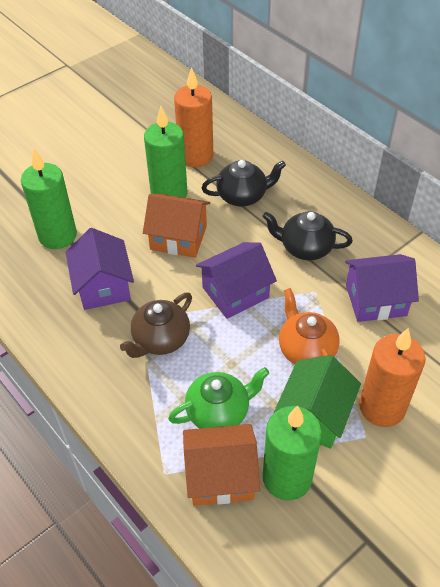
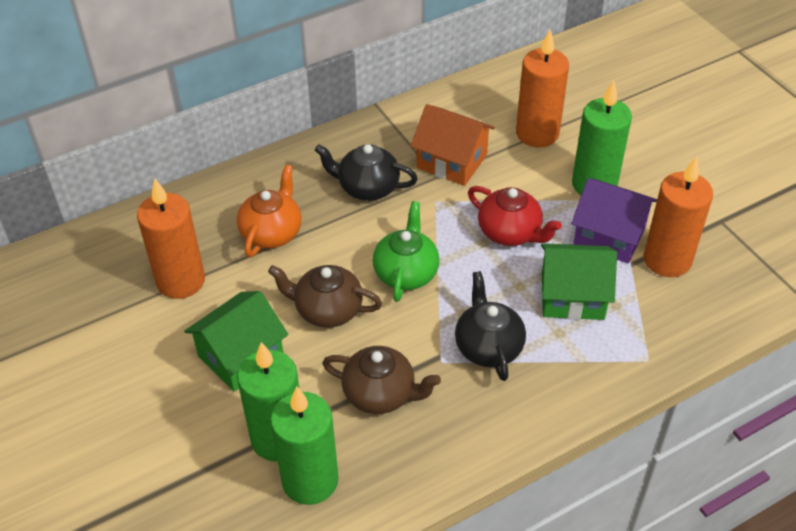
brown teapot: [120,292,192,358] = 1 -> [268,265,382,328] [322,346,441,414] = 2
green house: [274,355,361,449] = 1 -> [184,291,288,392] [541,243,617,320] = 2
orange candle: [174,67,213,167] [359,328,426,427] = 2 -> [137,178,205,299] [516,30,569,147] [643,156,713,277] = 3
orange house: [143,194,210,258] [183,424,260,506] = 2 -> [410,104,495,186] = 1
purple house: [66,228,134,310] [196,242,277,319] [345,254,419,322] = 3 -> [571,178,657,264] = 1
red teapot: none = 0 -> [468,186,562,246] = 1

